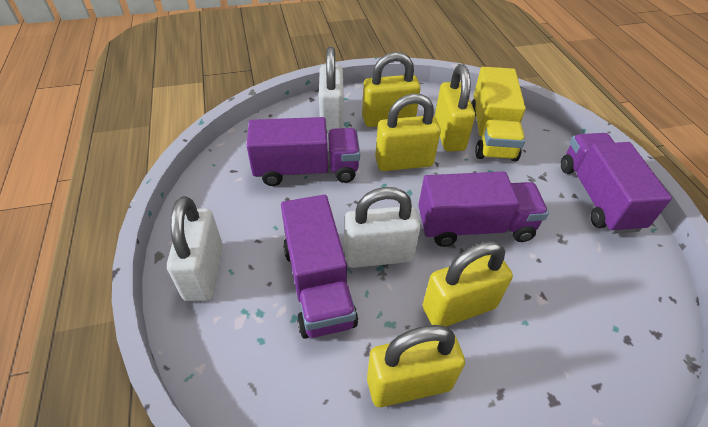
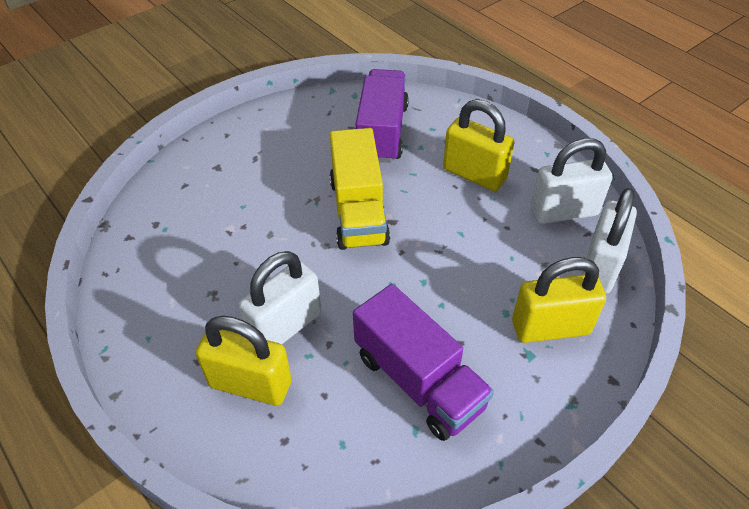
purple truck: [246,117,360,186] [281,195,358,339] [418,171,549,247] [561,133,672,234] = 4 -> [353,284,494,441] [356,69,409,163] = 2
yellow padlock: [362,52,421,127] [367,325,465,407] [375,93,441,171] [423,241,513,327] [435,65,475,151] = 5 -> [196,316,292,406] [443,99,514,191] [512,257,606,343] = 3

